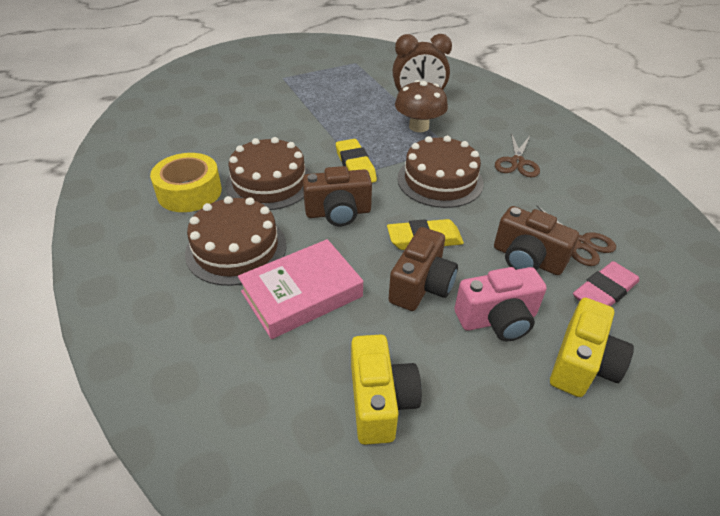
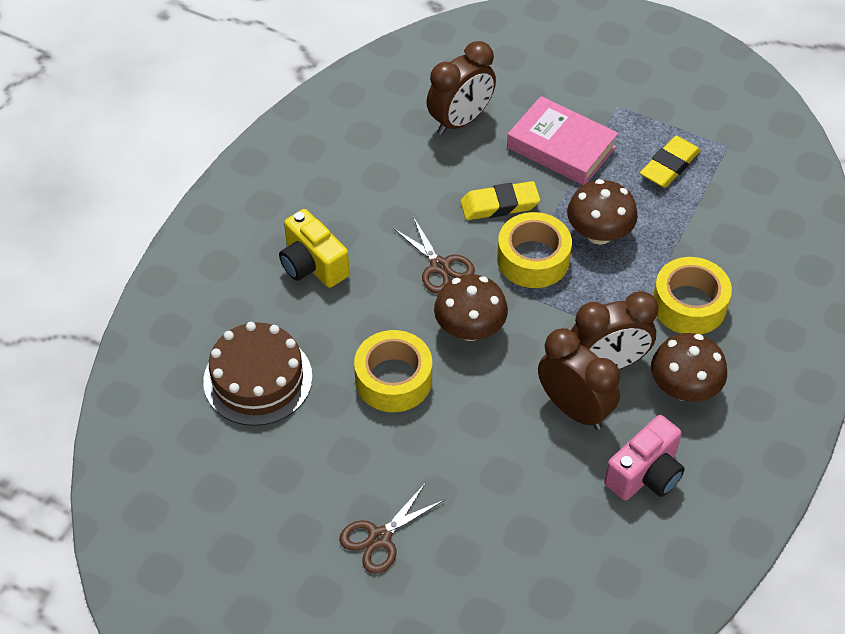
brown cake: [185,196,286,286] [225,137,311,210] [397,136,484,208] = 3 -> [203,322,312,426] = 1
brown camera: [303,166,372,226] [389,227,458,311] [494,206,579,275] = 3 -> none = 0
brown clock: [393,34,452,91] = 1 -> [427,41,496,135] [538,328,620,430] [571,291,658,369] = 3
brown mushroom: [395,80,448,132] = 1 -> [434,274,508,341] [567,179,638,245] [651,333,727,402] = 3
pink eraser: [573,261,639,306] = 1 -> none = 0
yellow camera: [351,335,422,445] [550,298,634,397] = 2 -> [279,209,350,288] = 1
yellow tape: [150,153,222,212] = 1 -> [354,330,432,412] [497,212,572,288] [653,257,732,334] = 3

